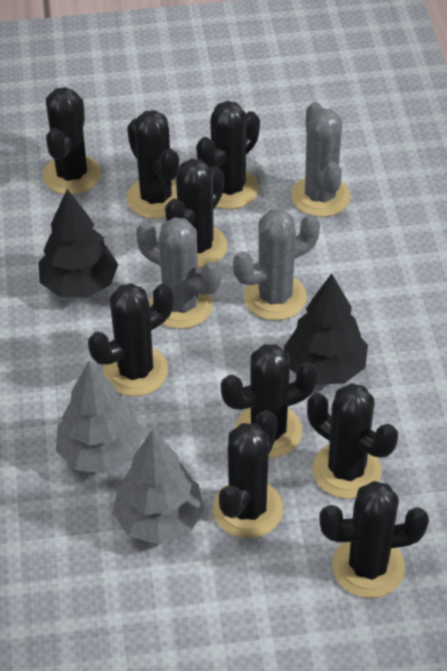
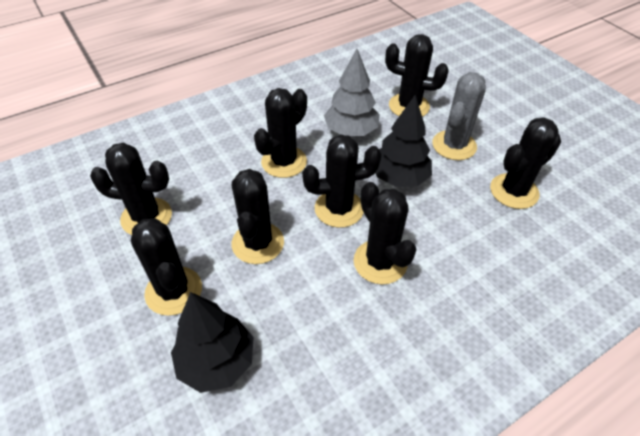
black cactus: [43,87,101,195] [88,283,173,396] [126,110,179,219] [165,158,228,268] [196,101,260,209] [213,410,283,538] [221,344,318,458] [307,383,398,499] [319,481,429,598] = 9 -> [90,143,172,235] [131,218,202,316] [232,169,284,264] [254,88,307,178] [302,135,382,228] [354,182,417,284] [385,34,449,117] [490,117,561,209] = 8
grey cactus: [136,217,221,329] [233,209,320,320] [291,102,351,217] = 3 -> [432,72,486,160] = 1
grey tree: [56,361,144,474] [113,429,205,545] = 2 -> [324,49,380,136] = 1

